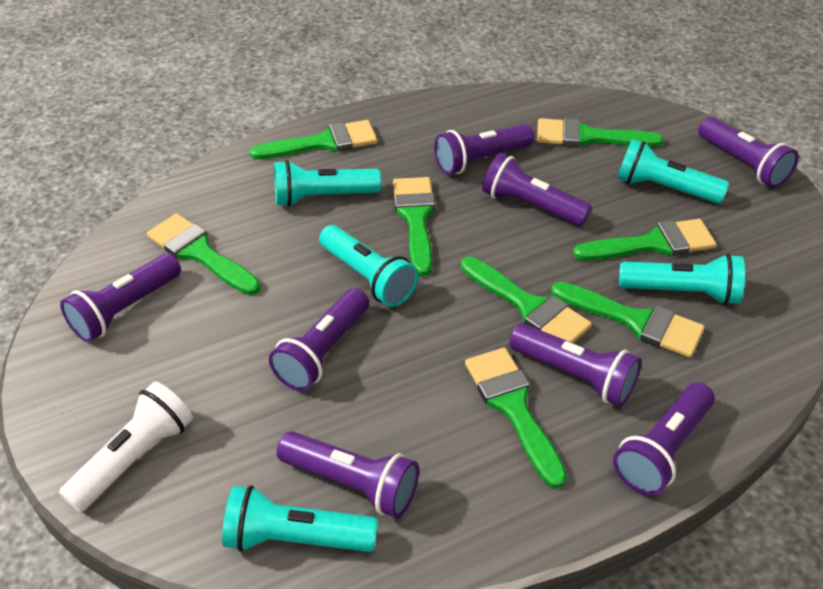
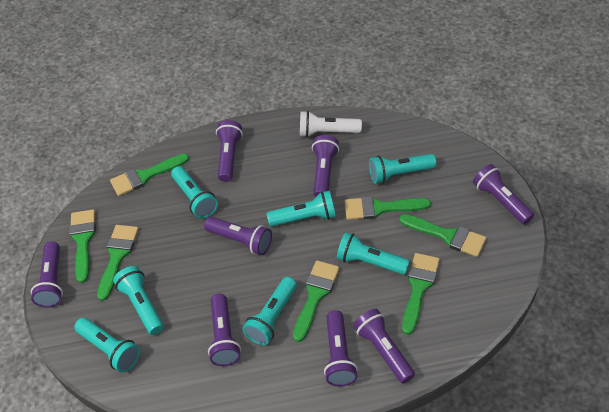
green brush: [147,213,261,295] [250,120,377,159] [393,177,435,276] [461,257,592,343] [465,347,567,489] [537,118,664,147] [551,282,705,358] [573,219,716,261] = 8 -> [69,209,96,283] [97,225,139,301] [110,154,189,196] [293,260,340,342] [344,196,431,220] [399,214,487,257] [402,253,440,335] = 7
turquoise flashlight: [222,485,378,552] [274,160,381,207] [319,225,418,307] [617,139,729,204] [619,254,745,305] = 5 -> [74,318,140,373] [113,266,164,335] [171,166,218,219] [243,277,297,345] [267,191,336,227] [337,232,410,275] [369,154,436,184] = 7

